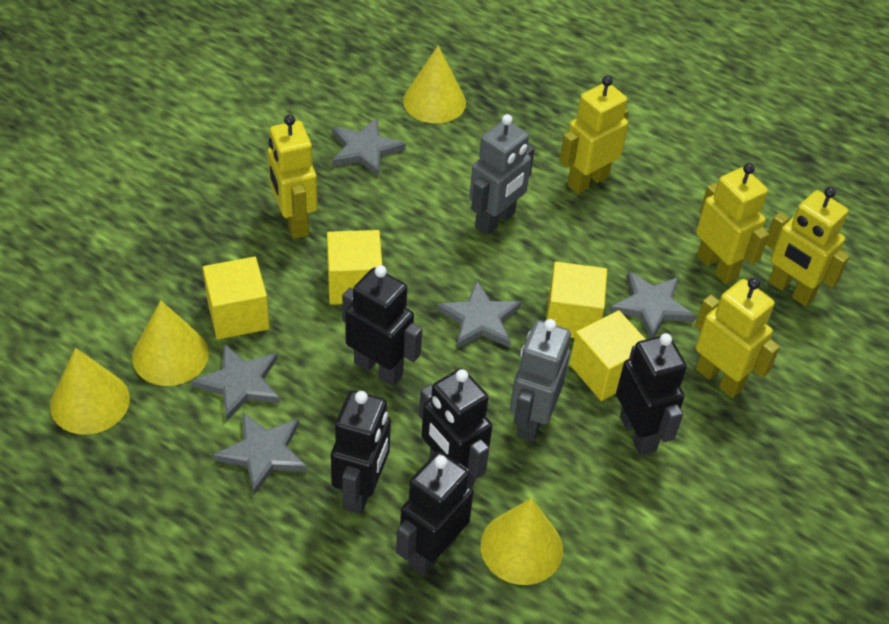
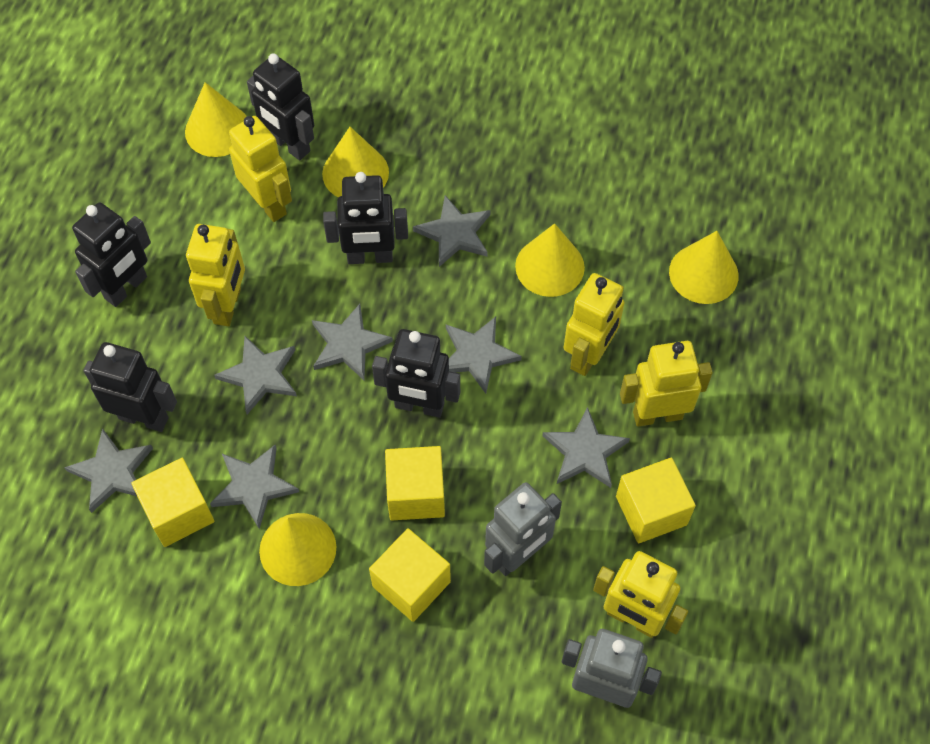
grey star: [192,344,280,421] [214,413,307,495] [332,118,406,177] [437,280,521,349] [610,271,695,338] = 5 -> [64,428,153,513] [210,445,299,529] [214,336,297,414] [312,304,393,380] [413,195,491,267] [446,317,522,394] [542,407,630,488] = 7
yellow cone: [50,348,130,435] [132,300,209,386] [403,46,466,124] [481,498,563,585] = 4 -> [185,82,247,157] [259,513,336,586] [322,127,389,197] [515,223,585,297] [669,231,739,304] = 5

